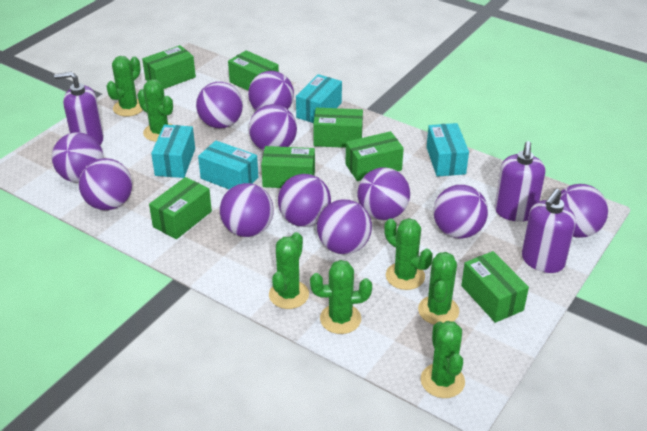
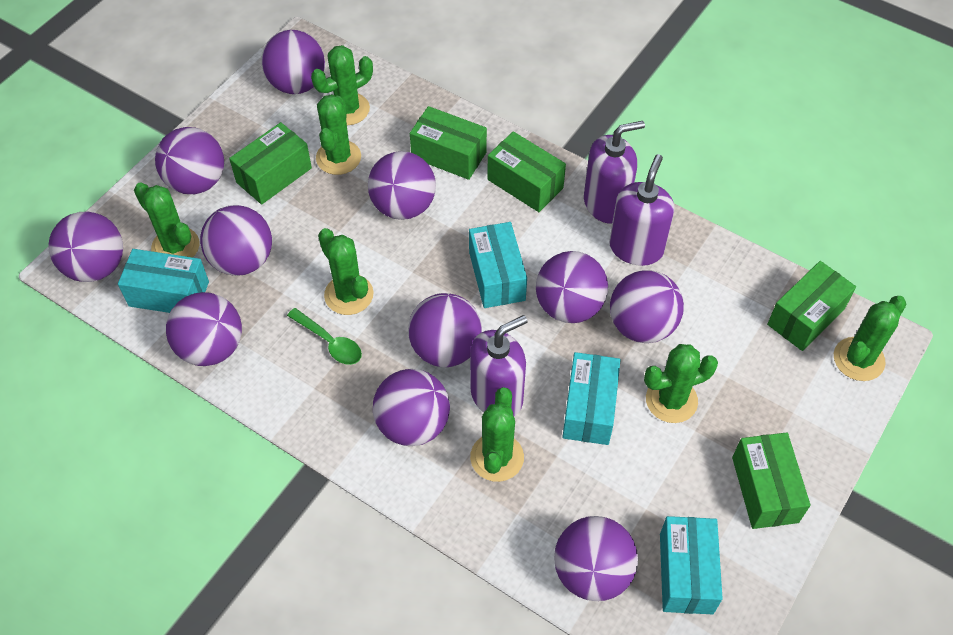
green box: [142,45,196,89] [149,177,212,239] [228,50,279,91] [261,146,315,188] [313,108,363,148] [346,131,404,181] [461,251,529,323] = 7 -> [229,122,312,205] [410,106,487,180] [487,131,566,212] [732,432,811,529] [767,261,856,351] = 5
green spoon: none = 0 -> [287,308,362,365] = 1

